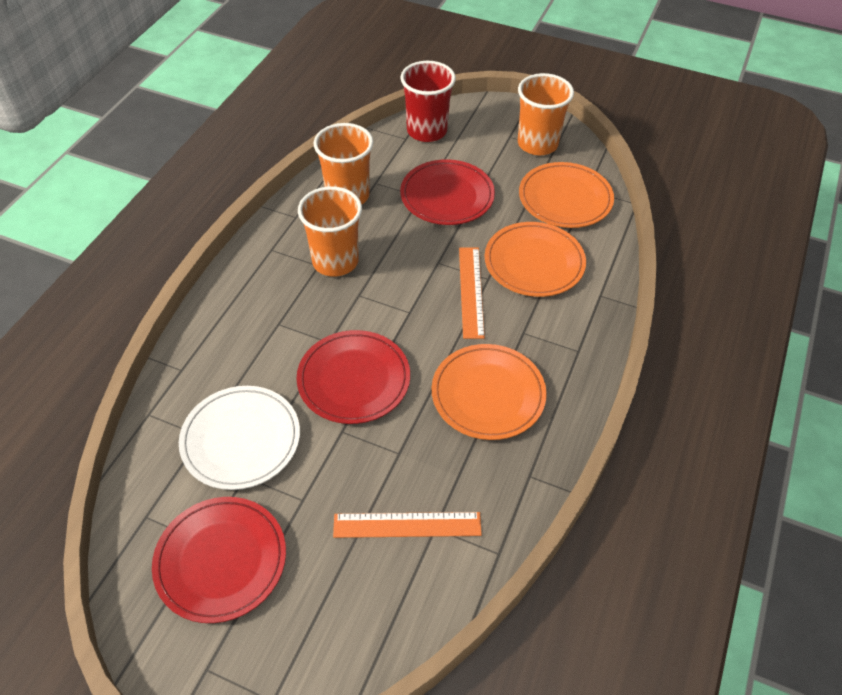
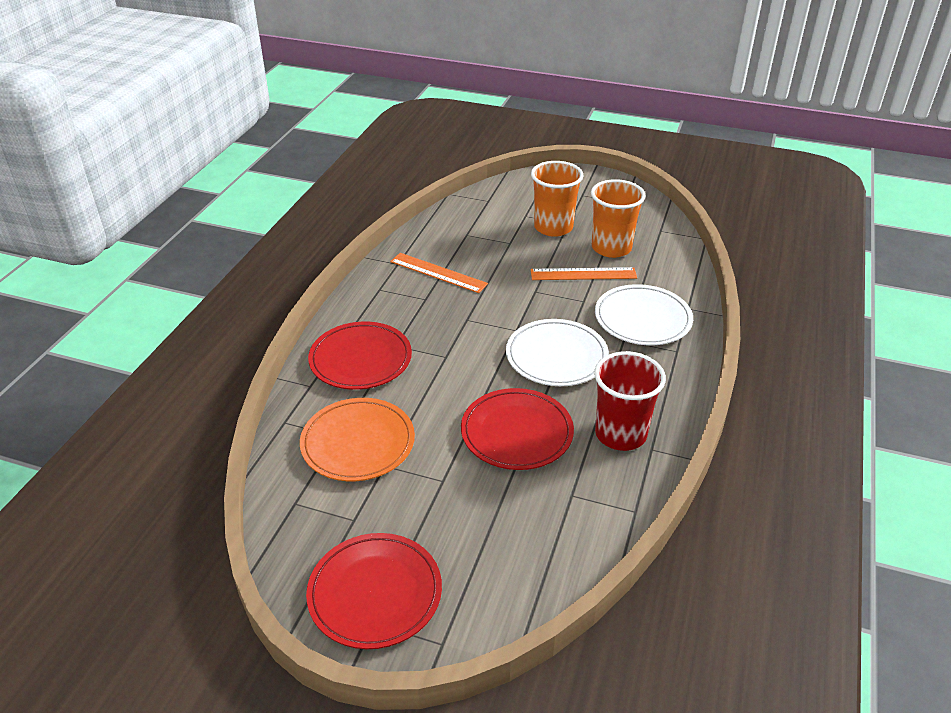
orange cup: [298,186,362,277] [314,123,374,204] [518,73,574,155] = 3 -> [531,161,584,237] [591,179,646,258] = 2
orange plate: [432,344,547,440] [485,222,586,297] [519,162,614,228] = 3 -> [300,398,415,481] = 1
white plate: [179,386,300,490] = 1 -> [506,319,609,386] [595,284,693,345] = 2

